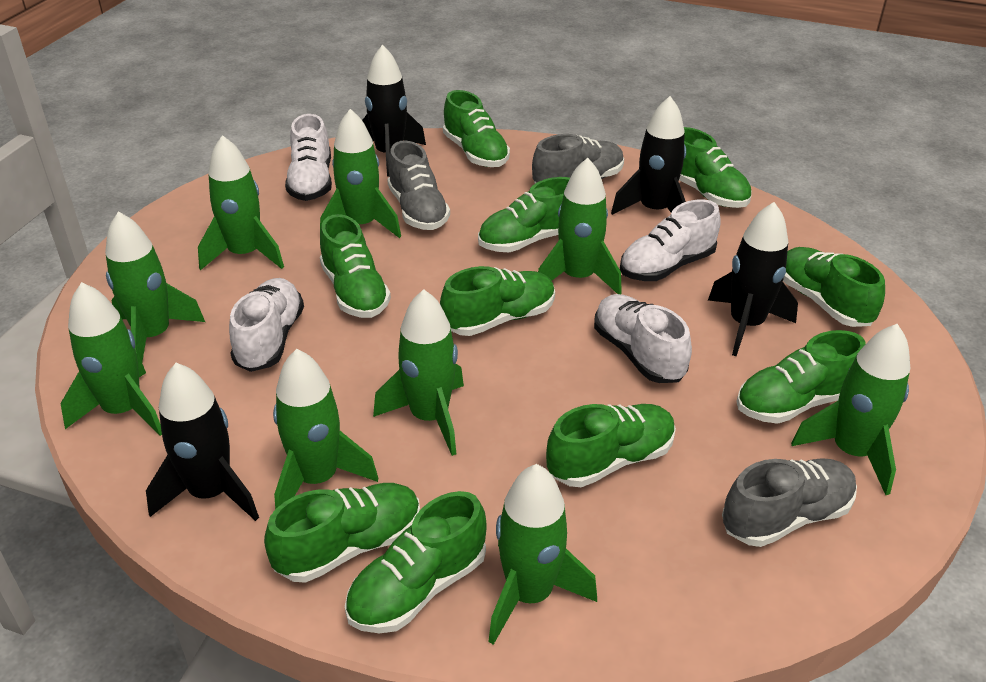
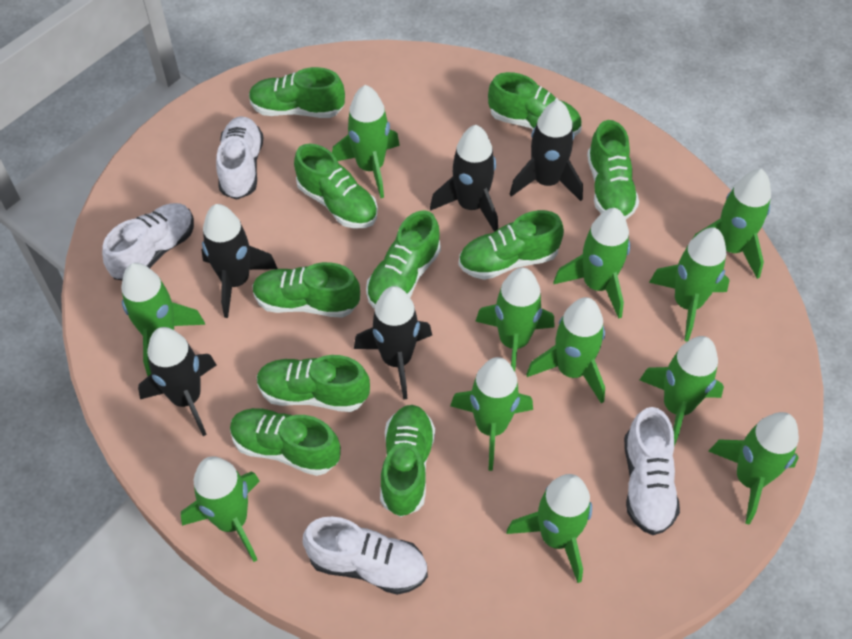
black rocket: [146,363,259,521] [362,45,426,177] [611,96,686,215] [708,202,798,356] = 4 -> [138,327,216,436] [201,204,278,318] [354,286,432,400] [430,125,498,232] [509,100,583,201] = 5
green rocket: [60,282,162,436] [105,211,205,362] [198,135,284,270] [273,349,378,509] [320,109,401,238] [373,289,464,456] [488,464,597,645] [538,158,622,294] [791,324,910,495] = 9 -> [121,263,205,376] [181,456,260,562] [332,85,400,198] [450,357,533,471] [475,267,555,371] [507,474,592,583] [526,297,605,404] [554,208,630,318] [640,336,724,446] [649,228,730,341] [693,169,771,279] [709,412,799,525] = 12
grey shoe: [387,141,450,230] [532,134,624,183] [722,458,857,547] = 3 -> none = 0

